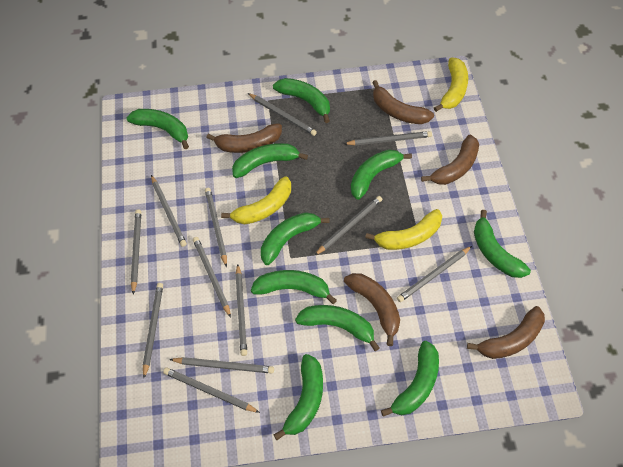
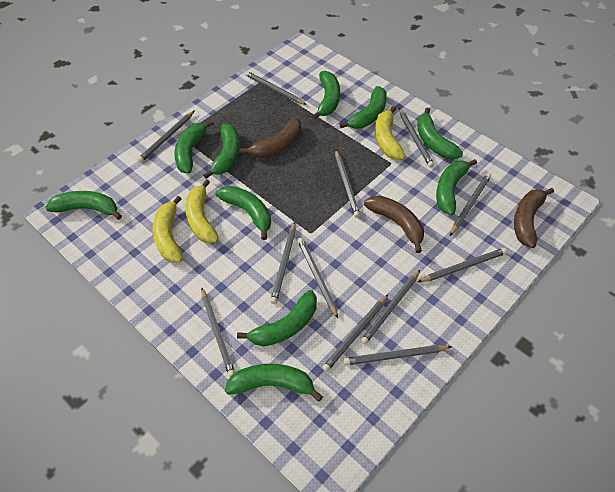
brown banana: [206,123,282,153] [344,273,400,346] [372,80,434,124] [421,135,479,185] [467,306,545,359] = 5 -> [240,117,301,158] [364,195,424,253] [514,188,554,248] = 3

